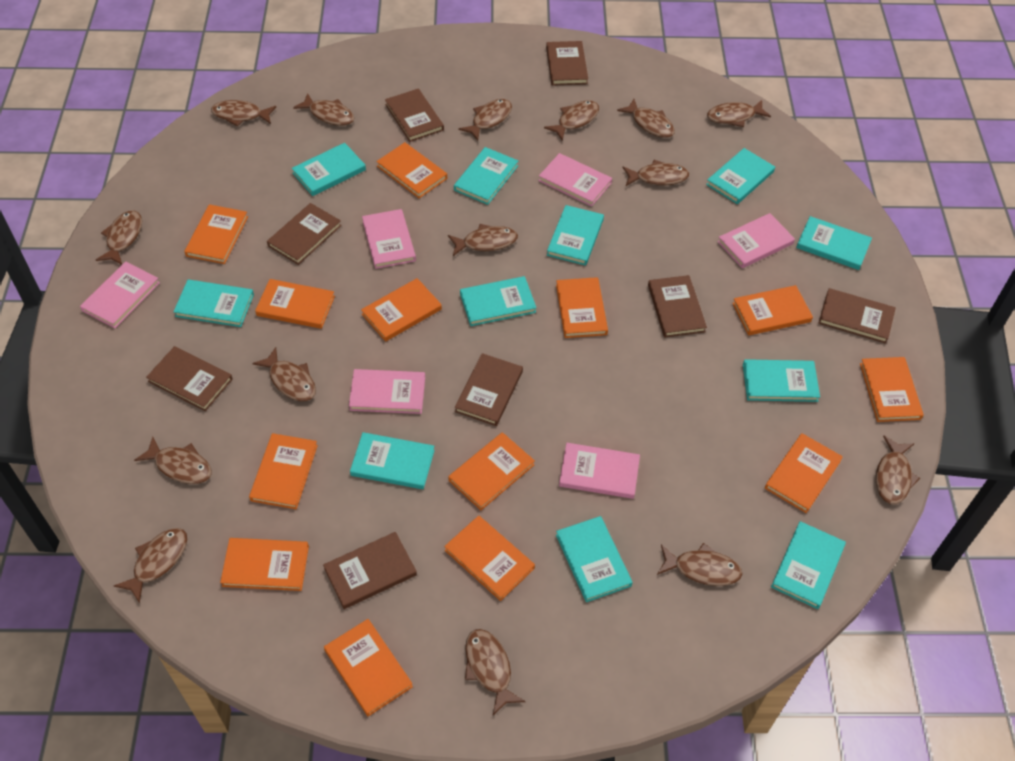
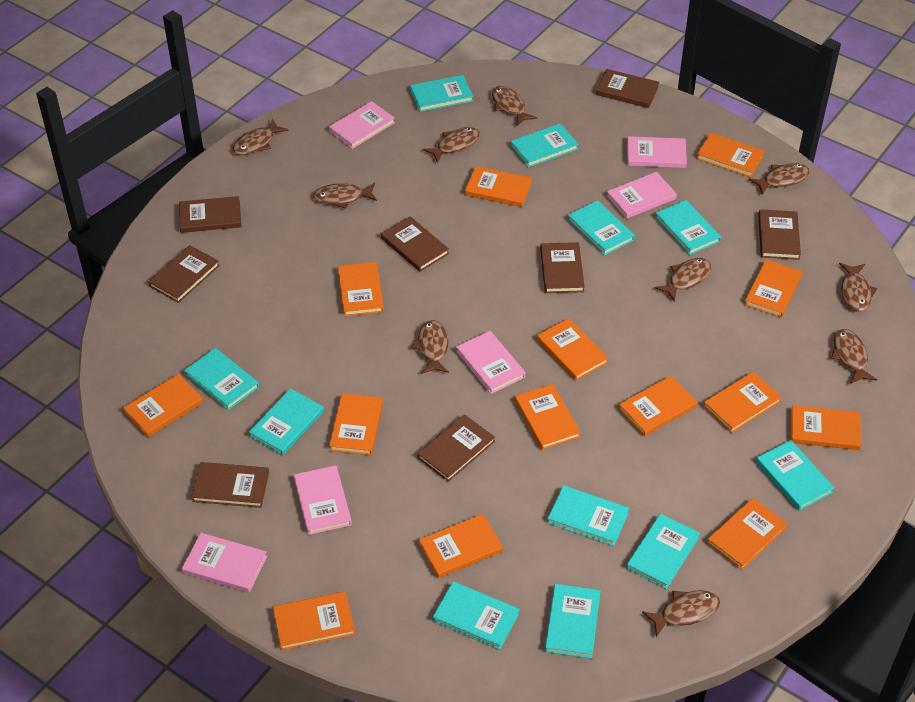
brown fish: [96,210,142,265] [114,528,187,604] [134,437,212,484] [211,100,276,127] [252,347,316,401] [293,93,355,126] [448,224,518,256] [459,99,512,141] [465,629,525,715] [544,100,599,140] [617,99,675,138] [622,160,689,186] [657,543,742,586] [707,100,771,127] [876,436,920,504] = 15 -> [233,119,289,155] [313,183,377,209] [411,320,449,374] [423,127,480,163] [492,86,537,126] [642,590,720,638] [655,258,711,302] [749,163,809,195] [831,329,877,384] [839,263,877,312] = 10
orange book: [184,204,248,264] [220,538,309,591] [249,433,318,509] [255,279,335,329] [324,619,413,716] [361,278,442,342] [376,142,447,198] [444,516,535,601] [448,432,535,510] [556,277,608,338] [732,285,813,336] [765,433,843,513] [860,357,924,422] = 13 -> [123,374,203,437] [273,591,355,650] [329,393,383,455] [338,262,384,316] [419,514,503,578] [465,166,532,207] [515,384,581,450] [537,318,608,380] [619,376,697,436] [696,133,764,177] [703,372,782,433] [707,498,788,570] [744,259,803,318] [791,405,861,450] = 14

